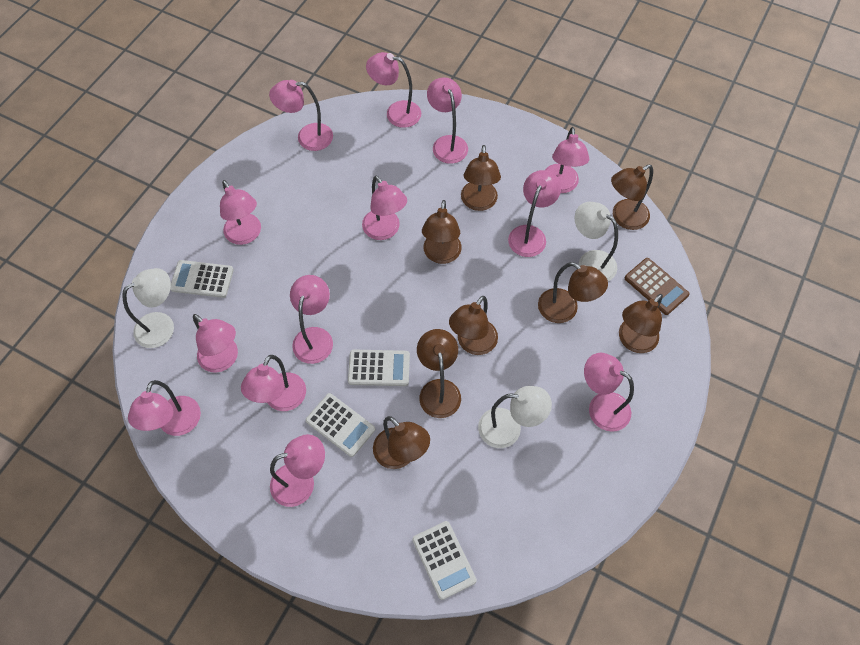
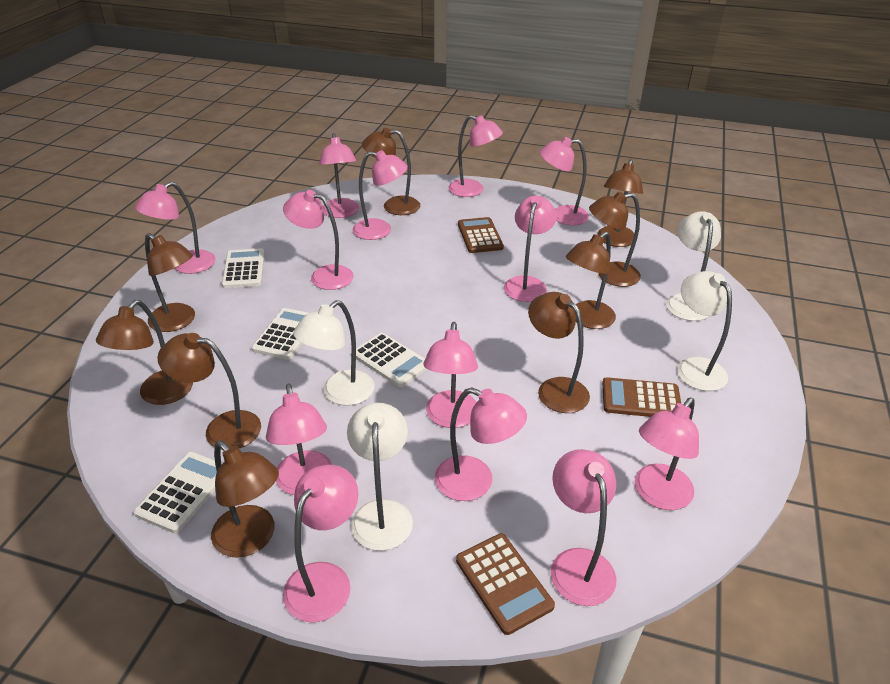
brown calculator: [625,258,690,315] = 1 -> [456,534,555,635] [458,217,504,253] [602,377,681,417] = 3
brown lamp: [373,416,430,469] [417,329,461,418] [422,200,462,264] [449,296,498,355] [461,145,501,211] [538,262,608,323] [611,165,653,230] [619,294,663,353] = 8 -> [96,300,193,405] [145,233,195,332] [157,333,261,450] [211,441,279,558] [362,128,420,215] [528,292,590,413] [566,232,616,329] [589,192,641,287] [597,159,643,247] = 9
white lamp: [122,268,174,348] [478,386,552,448] [575,202,618,281] = 3 -> [293,300,375,406] [347,403,413,551] [666,211,721,321] [677,271,732,391] = 4

